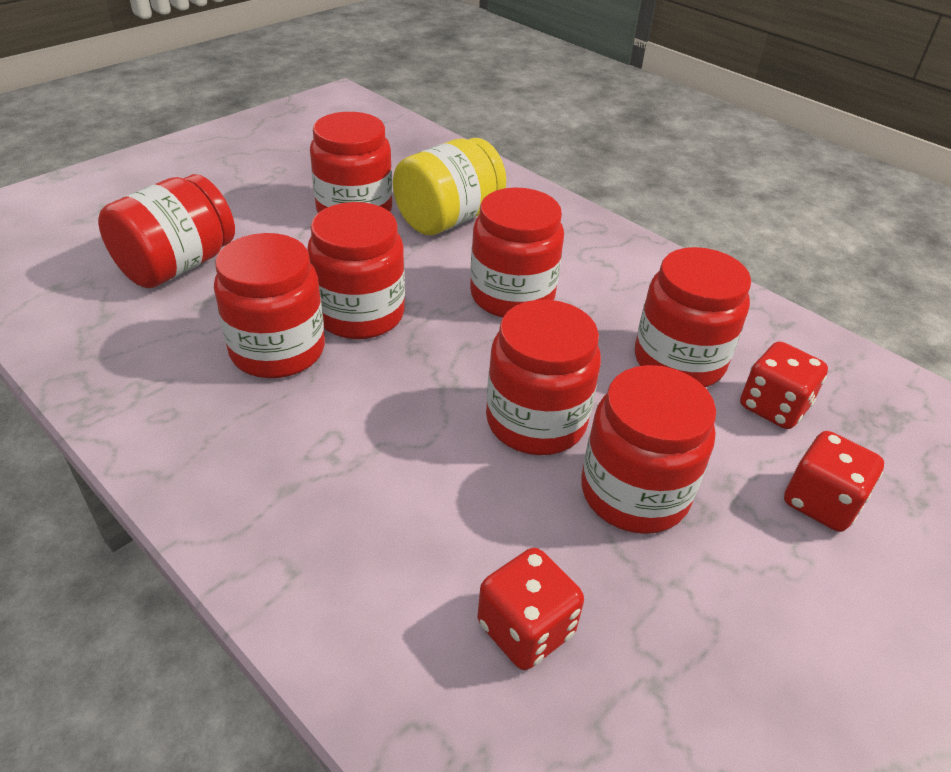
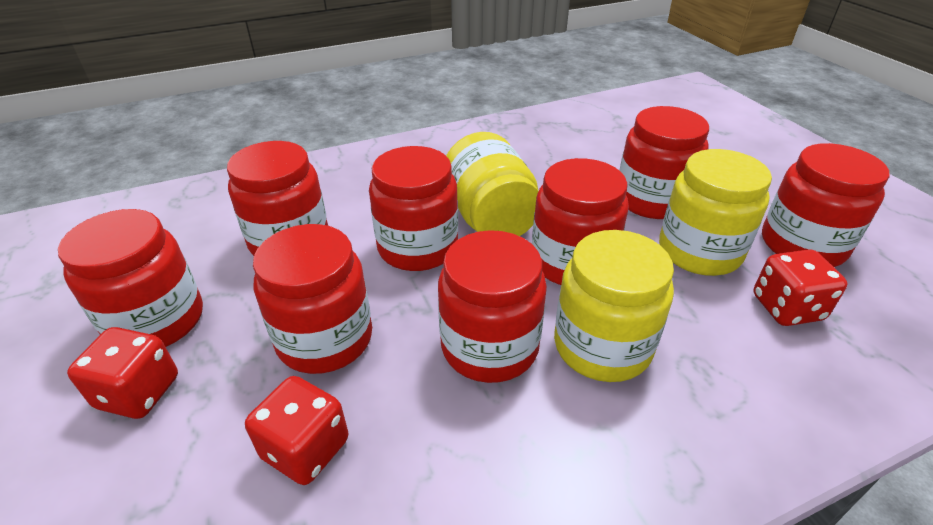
yellow jar: [393,138,506,235] = 1 -> [446,132,539,236] [554,230,674,382] [659,149,772,276] = 3

